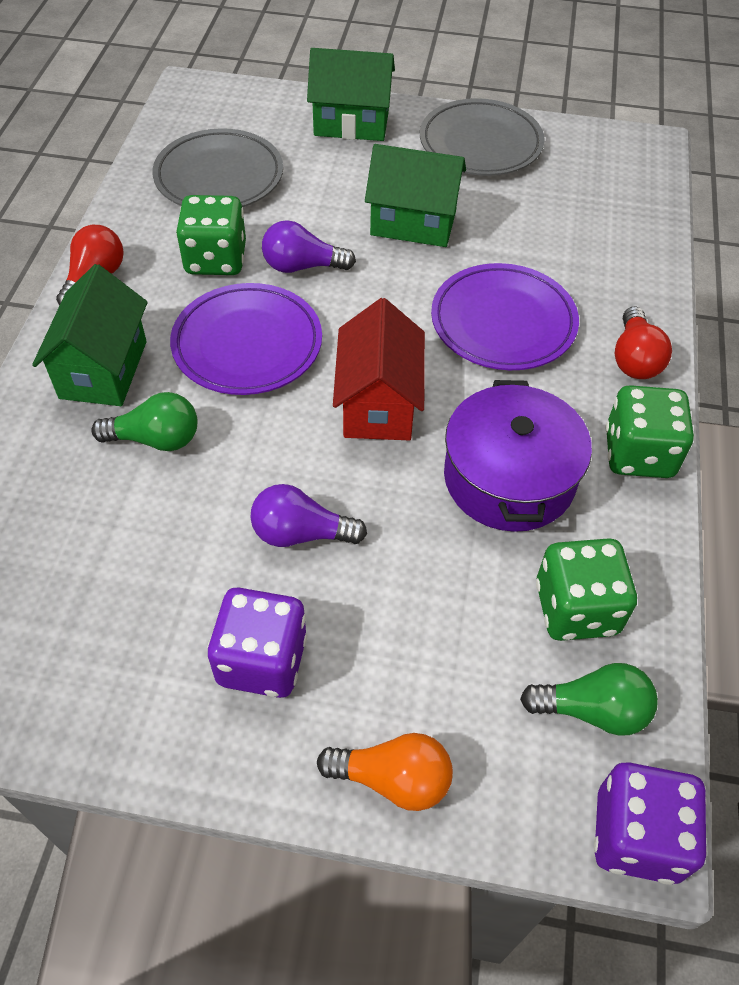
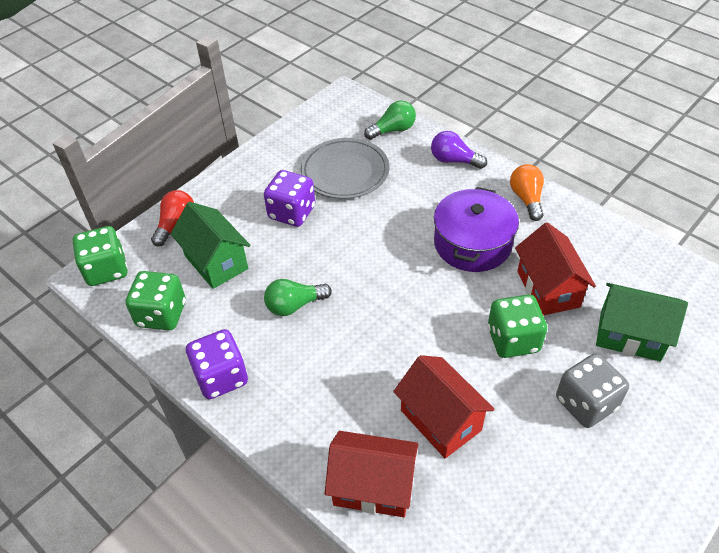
green house: [32,264,148,406] [307,48,395,141] [365,144,466,247] = 3 -> [171,202,250,289] [596,283,688,362] = 2
grey dice: none = 0 -> [556,353,629,428] = 1
grey plate: [152,128,283,207] [420,98,545,176] = 2 -> [301,138,390,199] = 1
purple light bulb: [250,484,367,547] [262,220,356,273] = 2 -> [431,131,487,169] = 1
purple plate: [170,283,322,395] [431,263,579,370] = 2 -> none = 0
red house: [333,298,425,440] = 1 -> [325,431,419,517] [393,355,495,458] [515,222,596,315] = 3
red light bulb: [56,225,124,306] [615,306,672,379] = 2 -> [151,190,194,247] = 1

